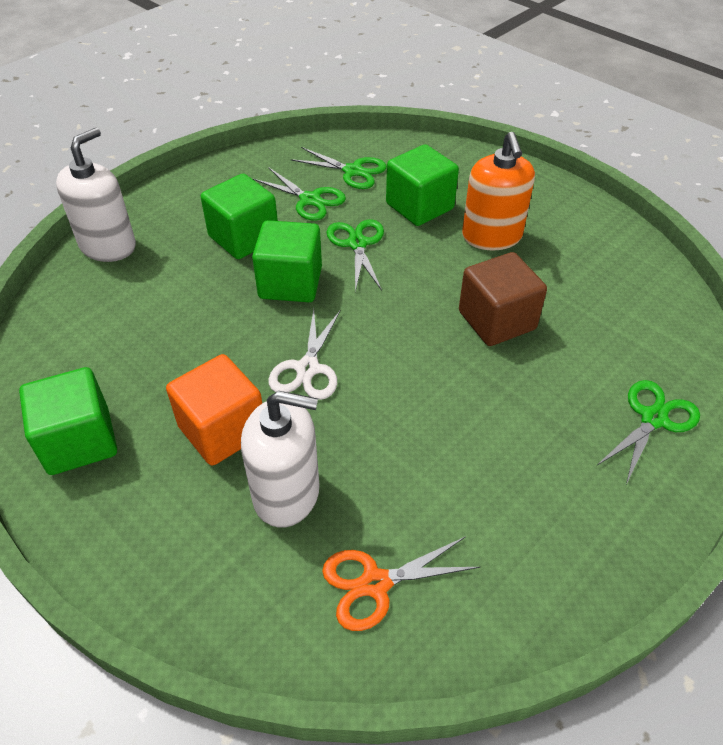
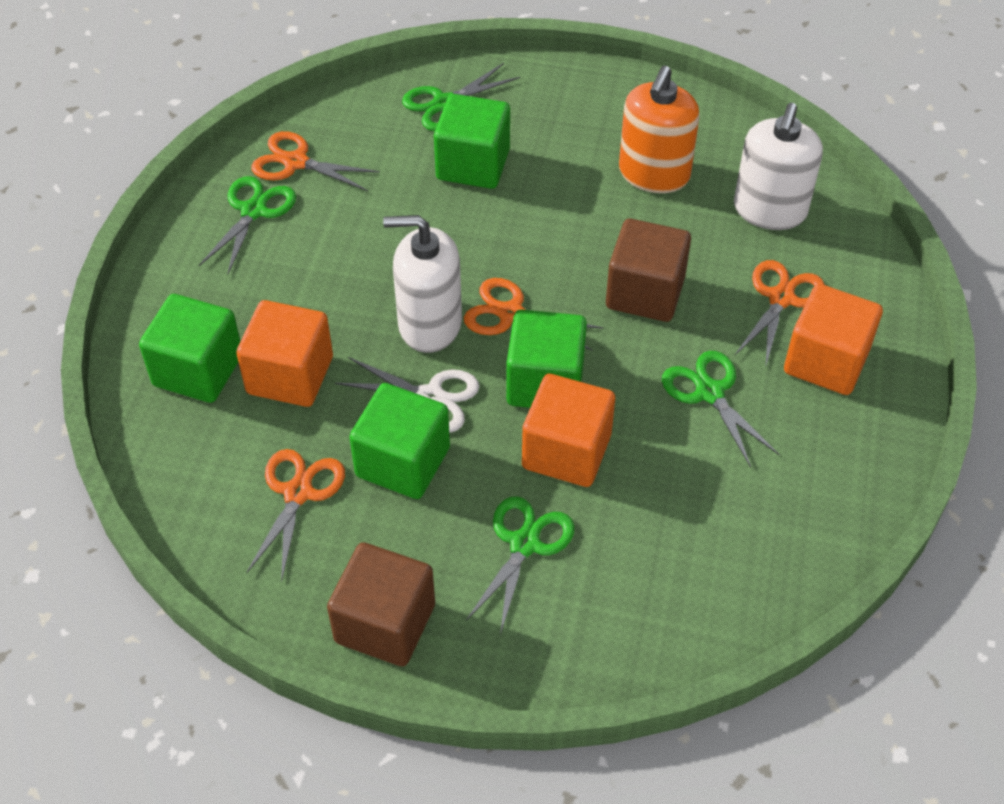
brown cube: [459,252,547,346] = 1 -> [327,542,435,666] [606,219,691,322] = 2
orange cube: [166,354,262,466] = 1 -> [236,300,333,407] [522,374,615,487] [784,284,883,395] = 3
orange scissors: [322,536,480,631] = 1 -> [246,449,345,582] [251,131,380,191] [464,278,604,351] [735,260,825,368] = 4

